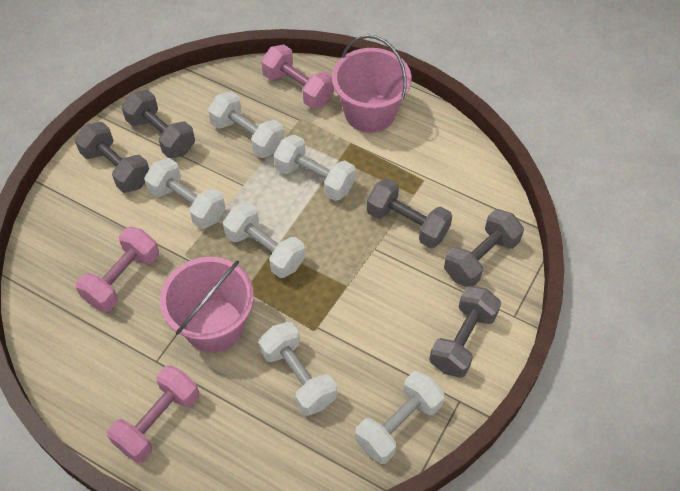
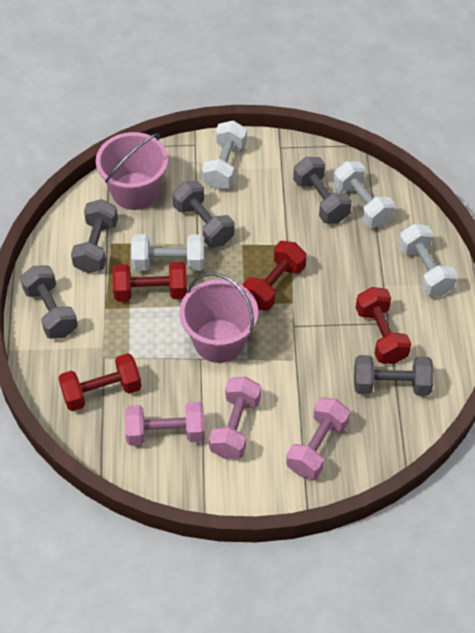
red dumbbell: none = 0 -> [58,353,142,411] [112,262,187,301] [242,241,307,311] [356,287,411,364] = 4
white dumbbell: [144,158,226,229] [208,91,284,158] [223,202,305,278] [259,322,337,416] [274,134,356,201] [355,371,445,464] = 6 -> [131,234,204,271] [202,120,247,190] [333,161,395,227] [398,224,457,296] = 4

